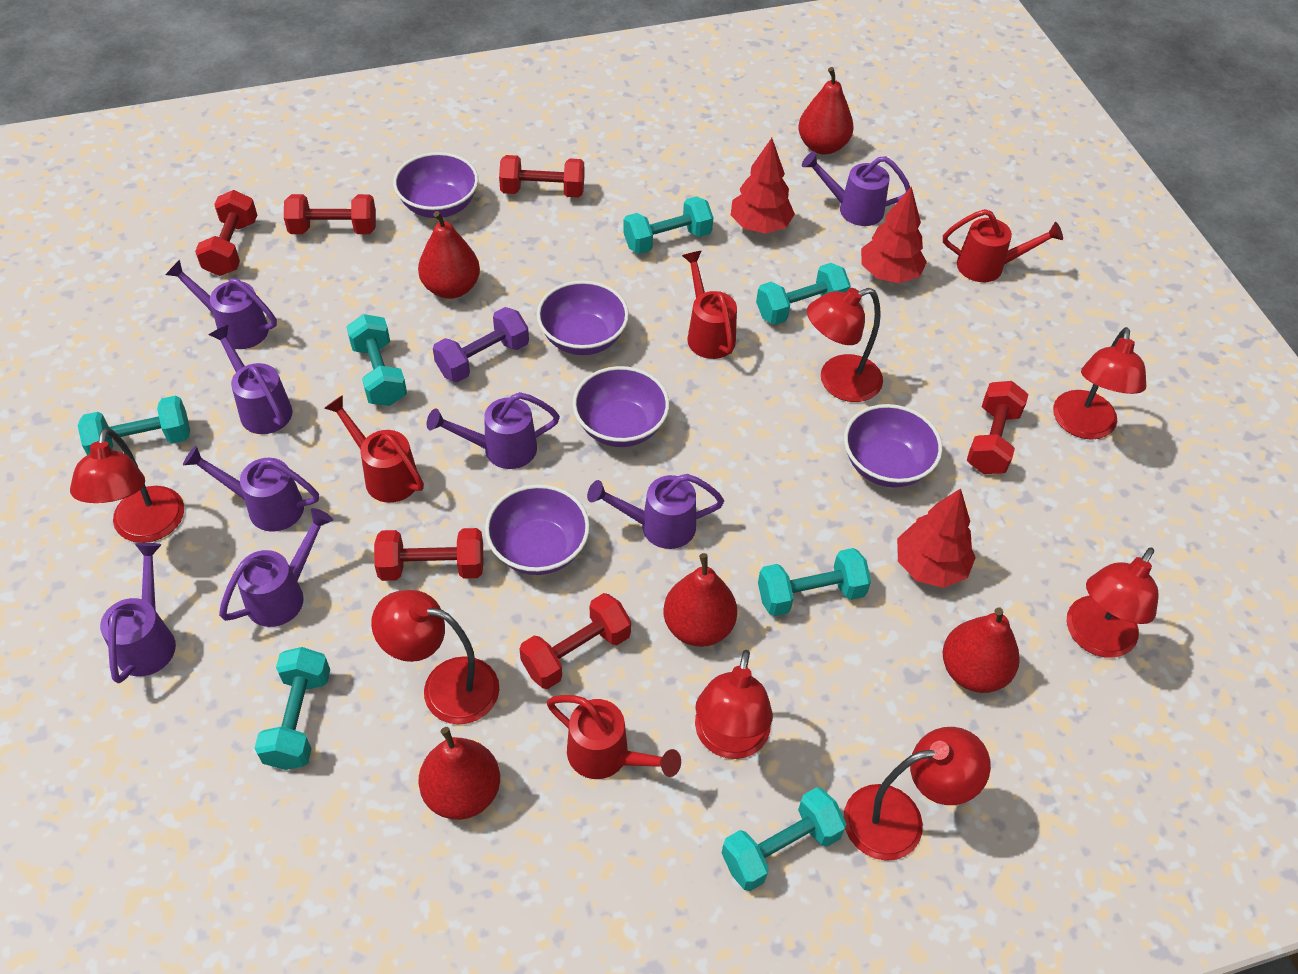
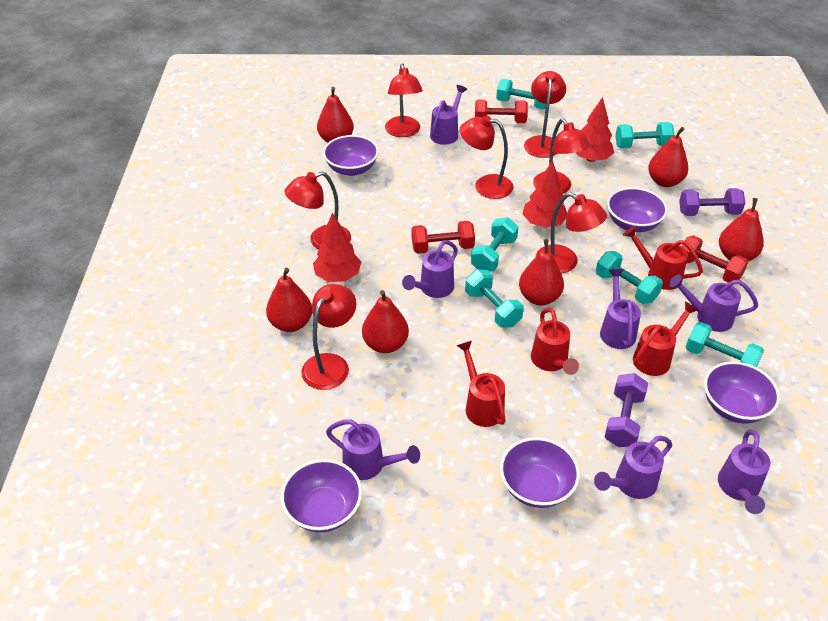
purple dumbbell: [433,307,529,382] = 1 -> [605,373,648,447] [679,188,745,216] = 2
purple watering can: [100,543,176,683] [165,260,277,349] [183,446,319,532] [209,325,293,434] [219,508,333,627] [427,392,560,469] [587,474,724,549] [802,151,910,226] = 8 -> [326,419,420,480] [402,240,458,298] [430,85,467,145] [594,436,672,499] [600,269,641,349] [669,275,758,332] [718,430,770,514] = 7
red dumbbell: [195,190,257,276] [284,194,376,234] [374,528,483,581] [499,155,584,198] [519,593,631,689] [967,381,1029,474] = 6 -> [412,221,475,254] [475,100,528,123] [682,235,748,283] = 3
red pear: [418,211,480,299] [419,727,500,820] [664,553,737,647] [798,67,854,155] [943,607,1020,693] = 5 -> [266,268,312,332] [317,87,354,143] [362,290,409,353] [519,239,564,305] [648,127,688,187] [719,198,764,261] = 6
turquoise dumbbell: [78,396,190,455] [254,647,330,770] [347,314,407,406] [623,196,713,254] [722,787,846,891] [756,263,851,325] [758,548,871,616] = 7 -> [465,270,524,327] [471,217,518,272] [496,79,546,109] [596,251,663,304] [615,122,675,148] [686,322,764,367] = 6

